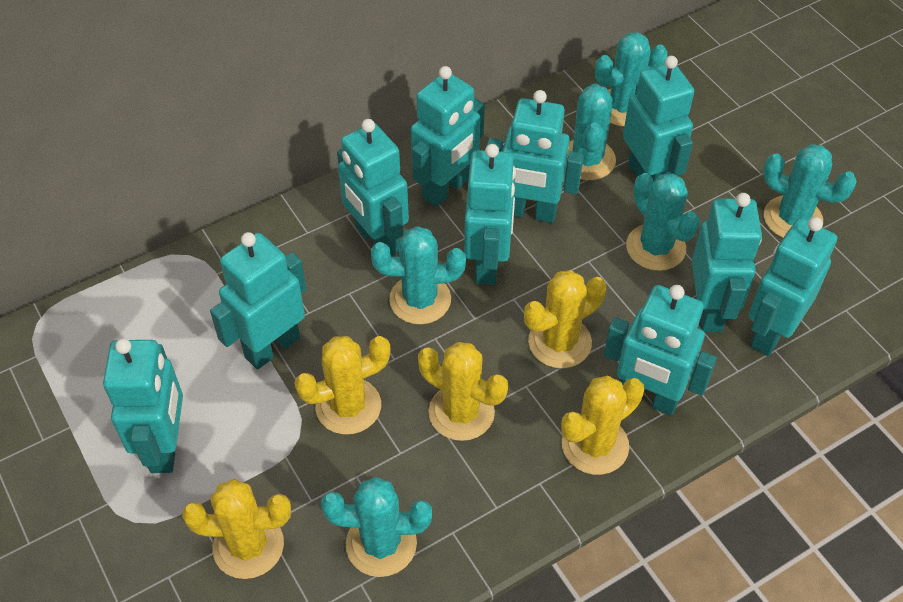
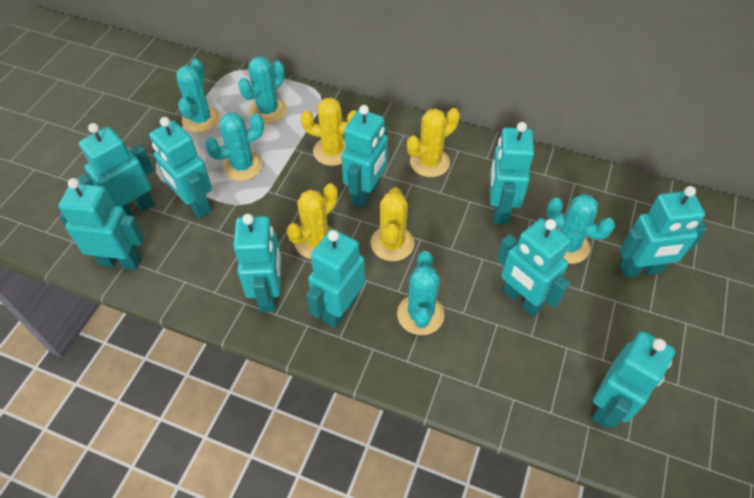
turquoise cactus: [321,477,432,577] [371,226,466,325] [567,83,616,180] [595,32,668,127] [626,173,700,271] [763,144,857,238] = 6 -> [176,59,220,133] [205,113,264,181] [238,56,287,123] [397,251,444,335] [547,194,615,264] = 5
yellow cactus: [182,479,291,579] [294,336,390,435] [418,342,508,441] [524,270,606,368] [561,376,644,475] = 5 -> [287,183,338,259] [301,98,356,166] [371,187,414,261] [407,108,460,177] = 4

